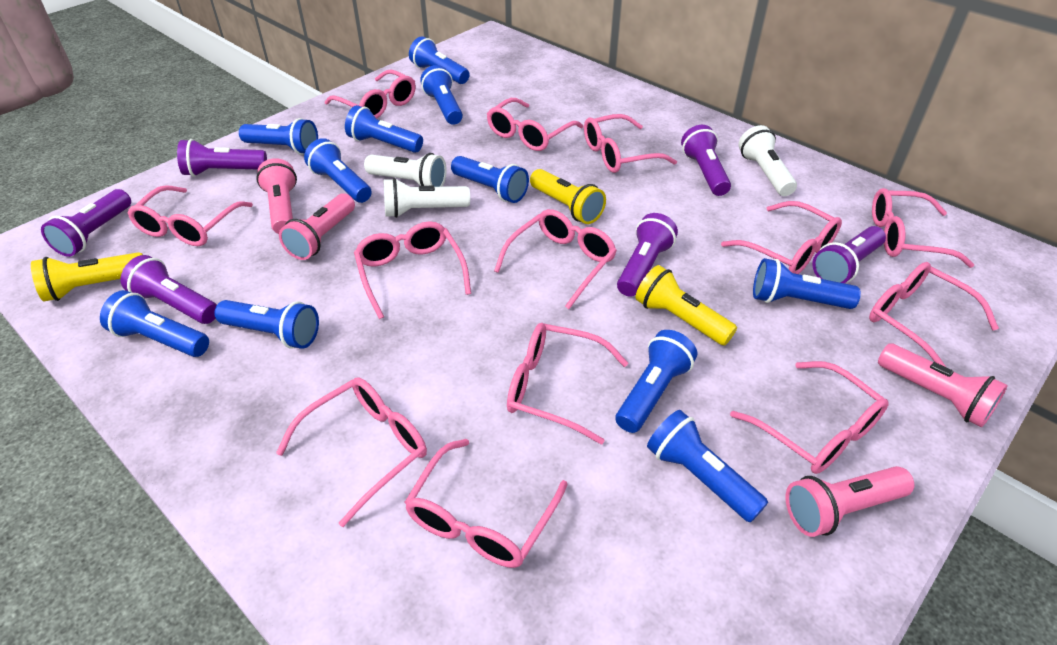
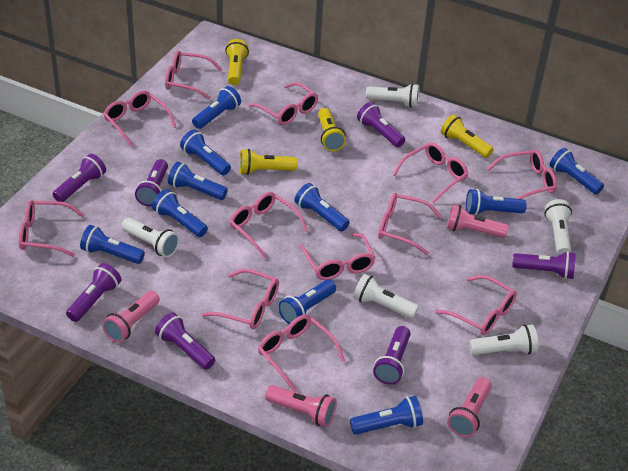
blue flashlight: [100,290,209,357] [215,300,319,349] [239,118,318,155] [304,138,372,203] [345,105,423,153] [409,36,470,84] [420,65,463,125] [451,156,529,203] [616,330,697,433] [647,410,768,523] [753,258,861,309] = 11 -> [80,225,145,264] [152,189,208,237] [168,162,228,200] [180,130,231,175] [192,86,241,129] [278,279,336,324] [295,183,350,231] [350,396,423,434] [466,189,527,215] [550,148,604,195] = 10
pink glasses: [127,185,253,246] [276,378,427,527] [325,69,416,119] [354,221,471,319] [404,439,567,568] [487,98,583,151] [494,209,617,309] [507,323,628,445] [584,114,677,173] [721,201,842,274] [730,361,889,474] [869,262,999,367] [872,188,974,268] = 13 -> [19,200,85,257] [103,90,176,147] [165,51,222,99] [202,269,279,329] [230,192,308,258] [248,82,318,125] [258,314,345,392] [299,233,375,280] [378,193,442,255] [393,142,468,203] [435,275,517,335] [487,149,557,199] = 12
purple flashlight: [41,189,131,257] [120,255,217,324] [177,139,267,177] [617,213,678,297] [681,125,731,196] [812,226,886,283] = 6 -> [53,154,106,202] [66,263,121,322] [135,159,168,206] [155,312,215,370] [357,102,405,147] [373,326,411,385] [512,251,576,279] = 7
white flashlight: [364,153,447,187] [384,178,470,218] [738,125,797,196] = 3 -> [122,218,180,258] [353,274,419,319] [366,83,419,108] [469,324,538,355] [544,199,572,255] = 5
yellow flashlight: [31,252,143,301] [530,169,606,224] [635,265,737,345] = 3 -> [225,39,249,85] [239,149,298,175] [318,108,346,151] [441,114,494,158] = 4

